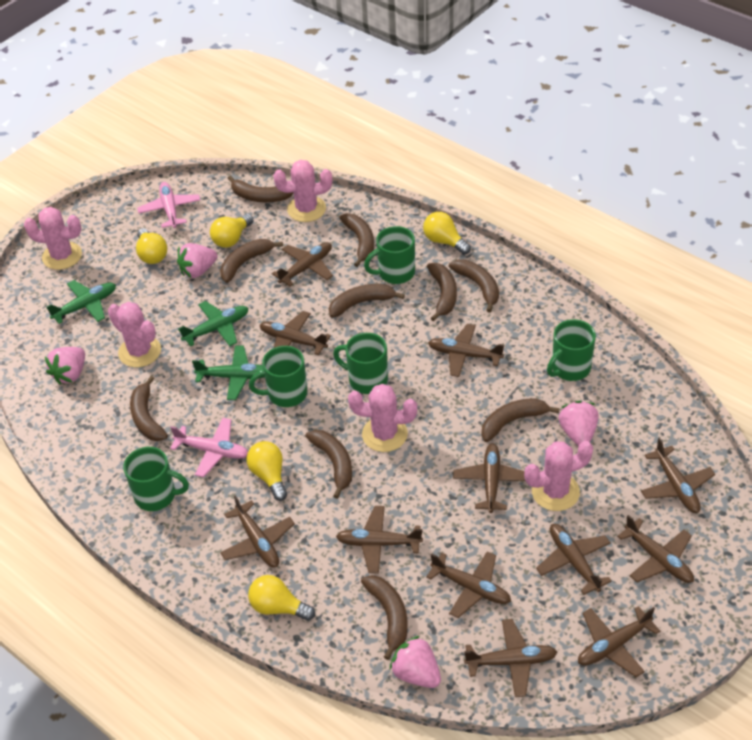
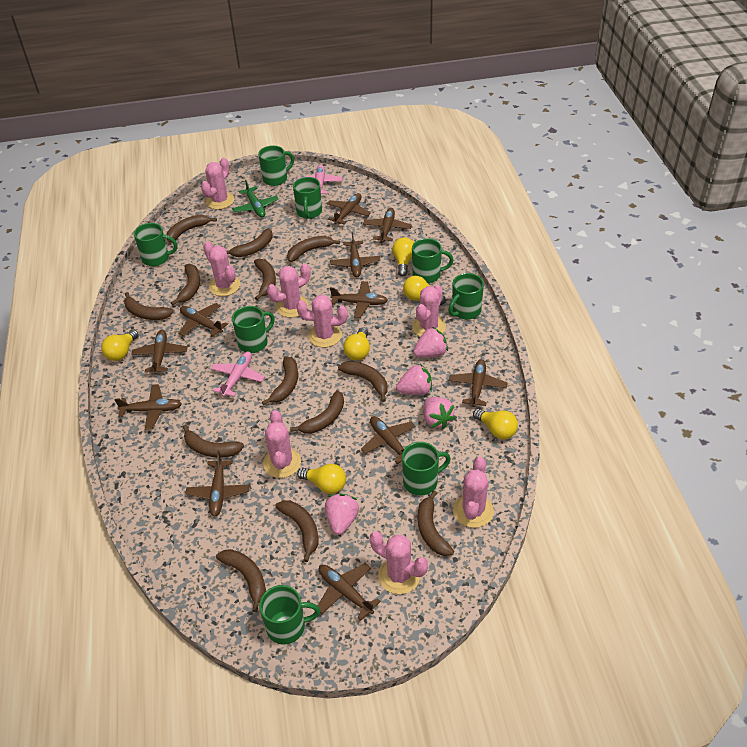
brown banana: [130,376,168,441] [220,239,283,283] [228,175,293,202] [305,430,352,499] [329,284,405,318] [340,213,374,267] [361,575,408,660] [427,263,457,321] [449,259,499,313] [481,398,560,442] = 10 -> [124,292,174,320] [166,214,217,242] [171,264,200,306] [183,424,244,458] [216,549,266,612] [226,228,272,257] [254,259,276,300] [262,356,298,405] [275,500,319,562] [287,236,340,262] [290,390,344,434] [338,361,388,402] [418,491,454,556] = 13
brown plane: [220,495,295,568] [260,311,331,355] [272,242,333,287] [336,506,423,574] [426,551,511,618] [428,324,504,377] [453,443,526,513] [464,619,557,697] [536,524,612,595] [578,606,660,677] [617,515,694,583] [641,438,715,513] = 12 -> [115,384,182,430] [131,330,187,375] [178,303,228,337] [186,451,250,517] [318,563,381,620] [327,193,371,225] [330,232,381,277] [330,281,388,318] [361,416,416,464] [363,208,412,243] [449,359,507,407] = 11
green mug: [123,447,189,511] [249,346,307,407] [333,333,388,394] [364,226,415,284] [547,319,596,381] = 5 -> [134,223,177,266] [232,306,275,353] [258,146,294,186] [259,585,320,645] [293,177,322,219] [402,442,451,496] [412,238,454,283] [449,273,484,320] = 8
green plane: [47,280,116,324] [178,301,248,346] [192,345,265,400] = 3 -> [232,180,278,218] = 1
pink cactus: [24,207,82,270] [108,302,161,367] [273,160,332,222] [348,384,417,452] [524,441,593,511] = 5 -> [201,157,234,209] [203,241,240,296] [263,410,301,478] [267,264,311,318] [297,295,348,348] [370,531,428,594] [412,285,446,337] [453,457,494,528] = 8
yellow light bulb: [136,228,167,264] [210,214,254,248] [246,441,287,501] [248,575,315,621] [423,212,471,254] = 5 -> [101,329,139,361] [297,464,346,494] [343,327,370,361] [392,237,414,276] [403,276,446,305] [473,409,518,439] = 6

